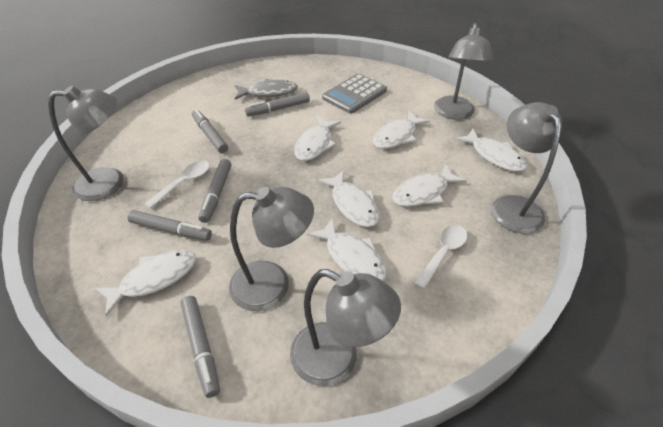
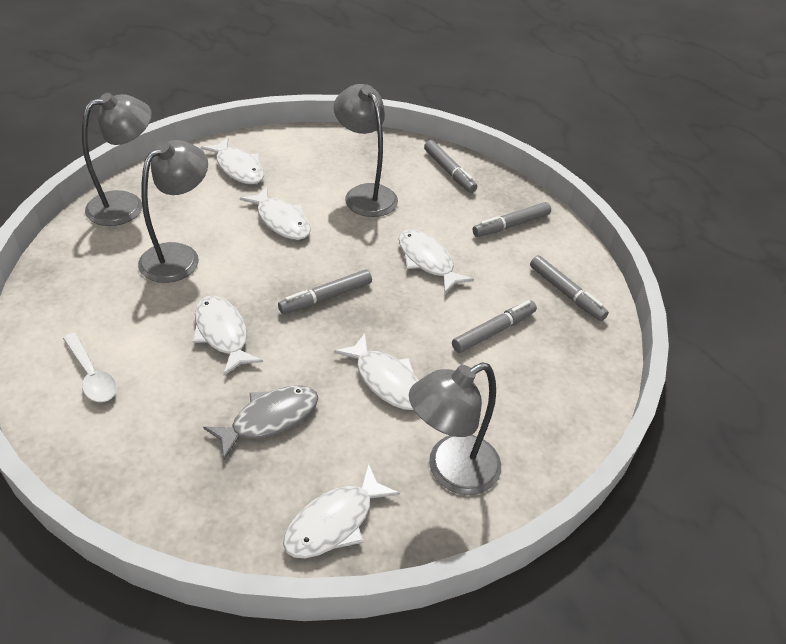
grey calculator: [322,74,387,114] = 1 -> none = 0
grey lamp: [48,86,124,201] [229,187,314,311] [290,269,401,386] [434,23,494,120] [491,102,562,233] = 5 -> [82,93,152,226] [138,140,208,283] [334,84,398,217] [409,362,501,495] = 4
white fish: [95,250,196,317] [294,116,341,161] [307,218,386,281] [318,170,379,227] [373,111,430,149] [393,164,467,207] [455,129,527,172] = 7 -> [192,296,263,375] [201,137,264,184] [240,186,311,240] [283,463,400,558] [334,333,419,410] [399,229,474,293] = 6
white spoon: [145,161,210,209] [414,225,467,289] = 2 -> [63,333,117,402] = 1

